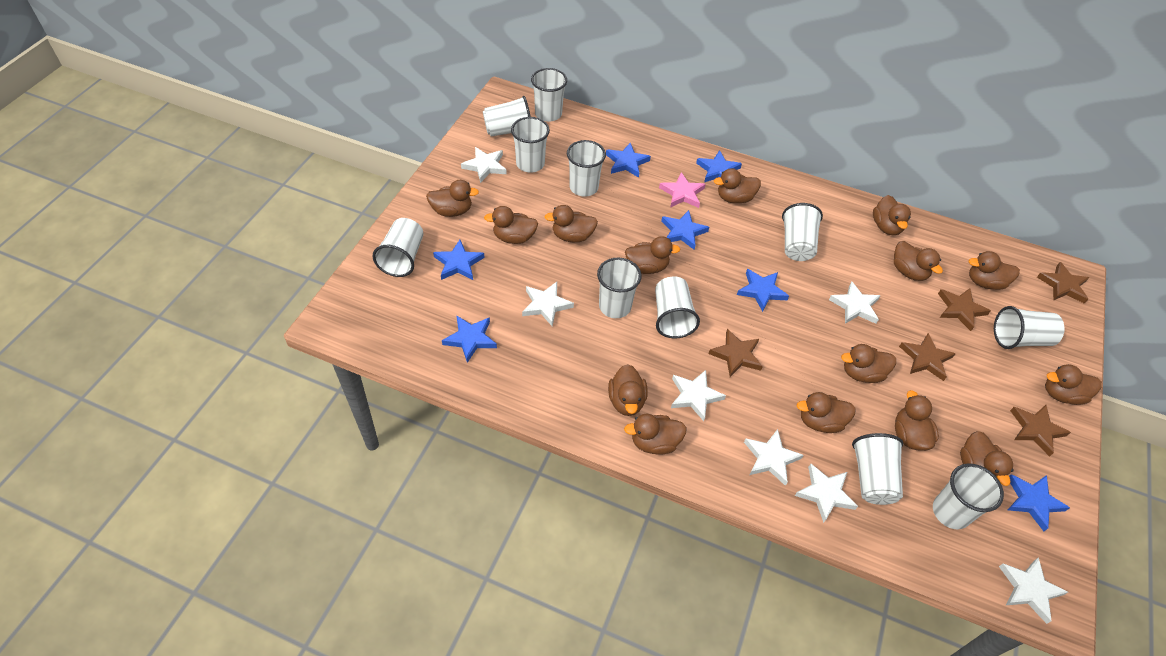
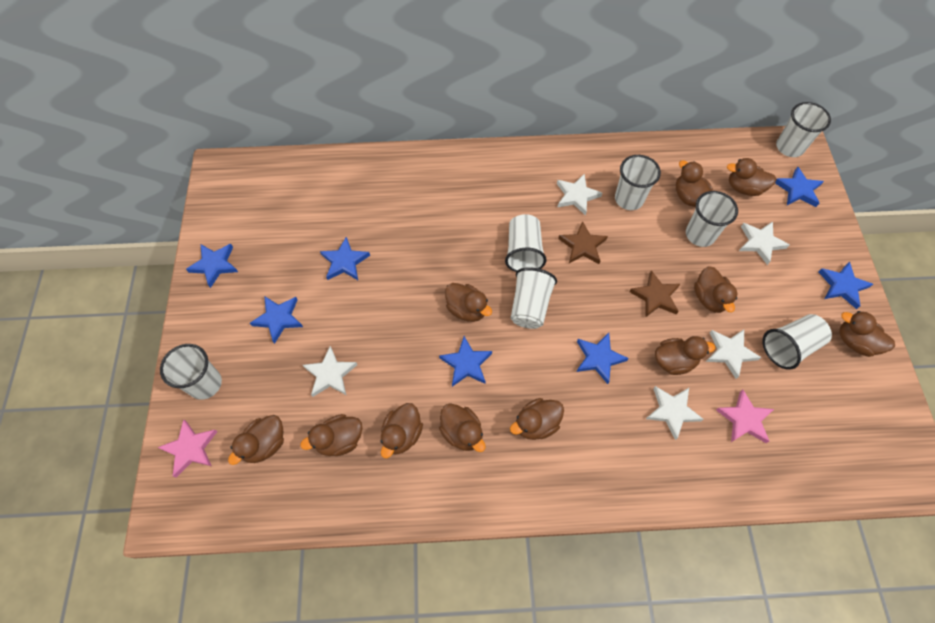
brown duck: [426,180,479,217] [484,206,538,244] [544,205,598,242] [608,364,648,416] [624,414,687,455] [625,236,680,274] [714,168,761,204] [797,392,856,433] [841,344,896,383] [873,195,911,235] [894,241,943,281] [895,390,939,451] [960,431,1013,486] [969,251,1020,290] [1045,364,1102,405] = 15 -> [228,415,284,465] [300,414,362,456] [380,403,423,458] [439,403,486,452] [445,283,492,322] [510,398,564,440] [655,336,715,375] [676,160,713,207] [694,266,737,313] [727,158,777,196] [839,311,895,357] = 11
brown star: [708,329,763,377] [899,333,956,381] [938,288,991,331] [1010,405,1071,457] [1037,262,1089,304] = 5 -> [558,221,608,264] [629,270,680,318] = 2
pink star: [659,172,706,208] = 1 -> [157,419,218,478] [716,390,774,443] = 2
white cup: [372,218,423,277] [483,96,531,136] [511,117,550,172] [531,68,567,122] [567,140,606,197] [597,258,642,318] [655,276,700,338] [782,203,823,261] [852,433,904,505] [933,463,1004,530] [994,306,1065,349] = 11 -> [160,344,222,400] [505,214,547,272] [511,267,557,329] [615,155,661,210] [686,191,738,247] [763,314,832,370] [776,102,831,157] = 7
white star: [461,147,507,183] [522,282,574,326] [671,370,726,421] [744,429,803,486] [795,463,858,523] [829,281,881,324] [999,557,1068,624] = 7 -> [303,346,357,397] [557,174,602,216] [646,386,703,440] [706,330,761,379] [739,221,789,265] = 5

